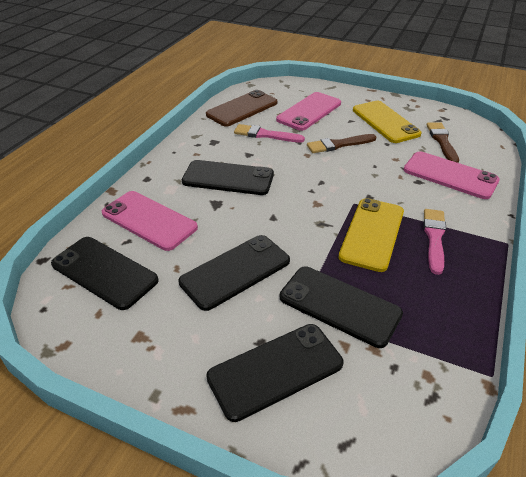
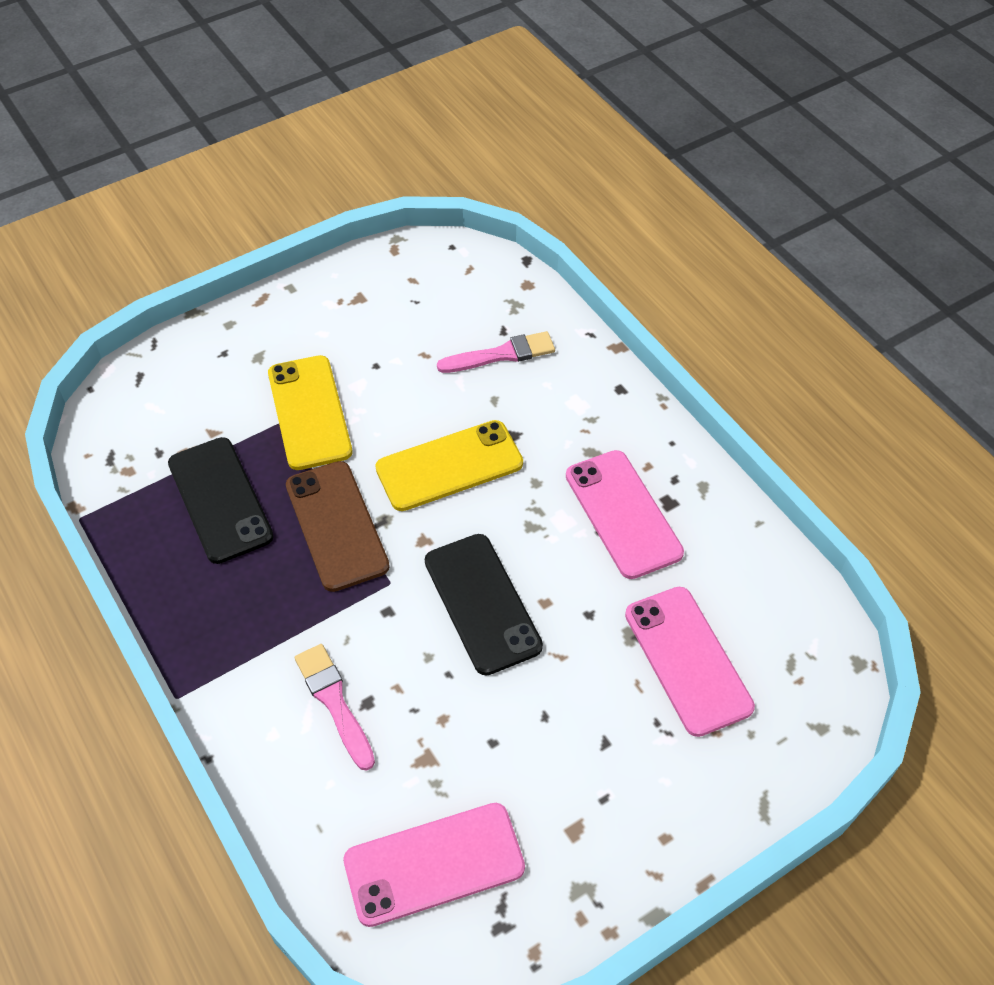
black phone: [51,237,159,310] [178,235,290,311] [182,160,274,195] [206,324,343,422] [280,267,403,348] = 5 -> [168,437,274,564] [425,534,543,676] = 2
brown brush: [307,134,376,153] [426,122,459,163] = 2 -> none = 0

